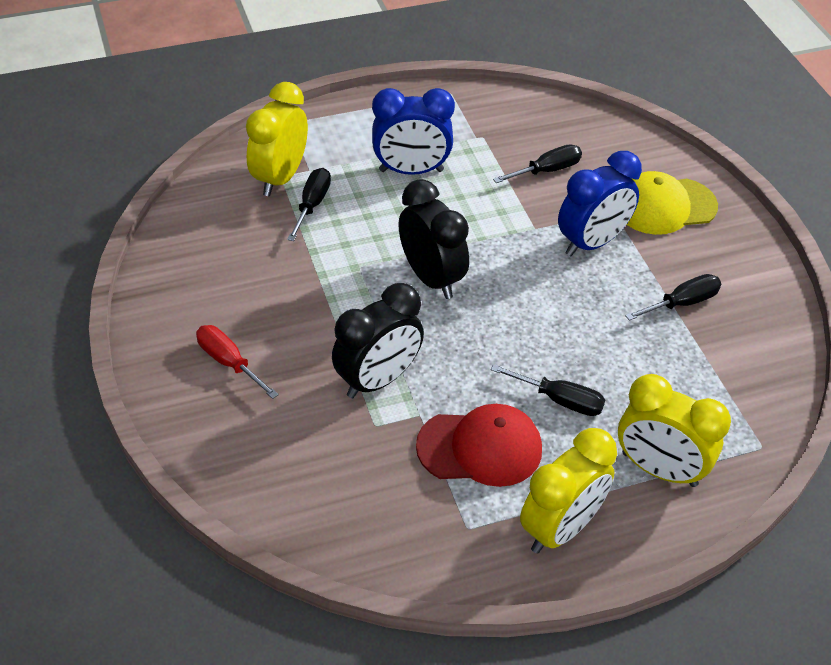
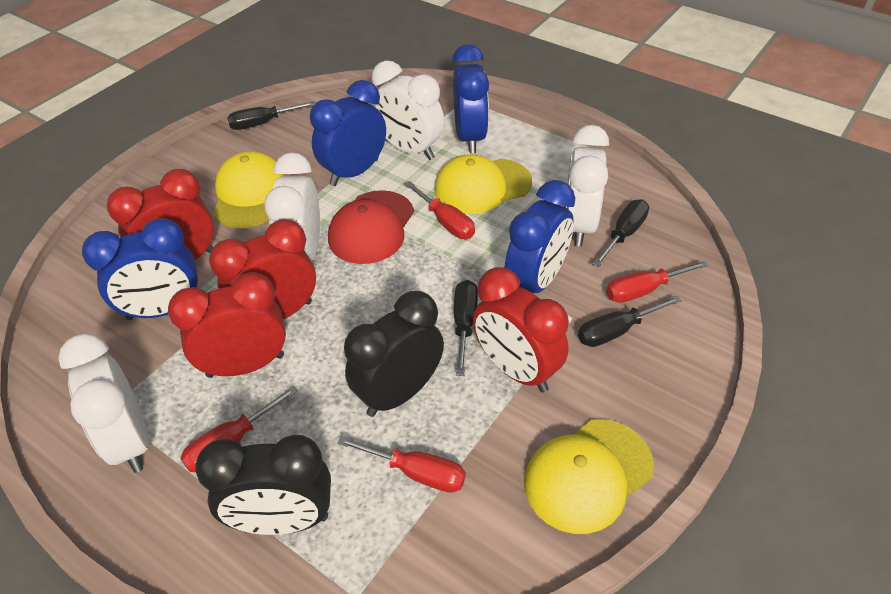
blue clock: [372,88,455,175] [558,151,642,256] = 2 -> [82,218,198,320] [310,80,386,186] [452,44,489,153] [505,180,575,293] = 4
red clock: none = 0 -> [107,169,214,260] [168,272,286,378] [209,219,316,319] [473,267,569,392] = 4
red screwdriver: [196,325,279,399] = 1 -> [180,386,298,472] [337,436,466,493] [405,181,475,239] [606,260,709,303] = 4
white clock: none = 0 -> [58,333,149,473] [264,152,320,261] [372,60,444,160] [566,125,609,246] = 4
yellow cap: [626,171,718,235] = 1 -> [213,151,286,228] [434,154,532,214] [524,419,654,534] = 3
yellow clock: [246,82,308,196] [520,428,617,553] [618,374,731,487] = 3 -> none = 0

